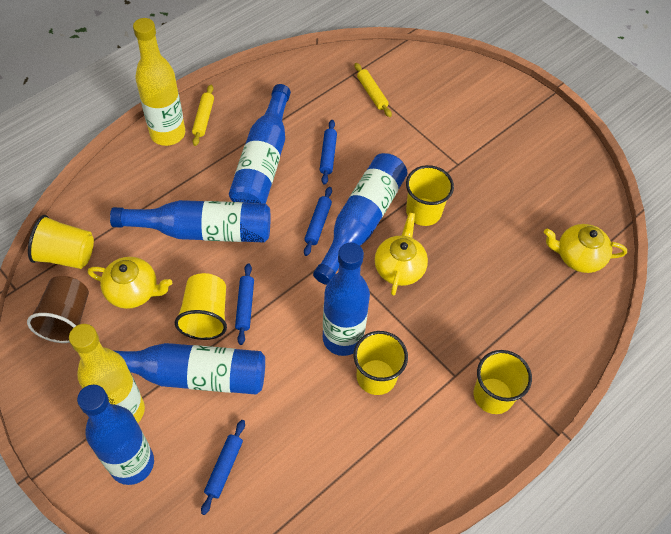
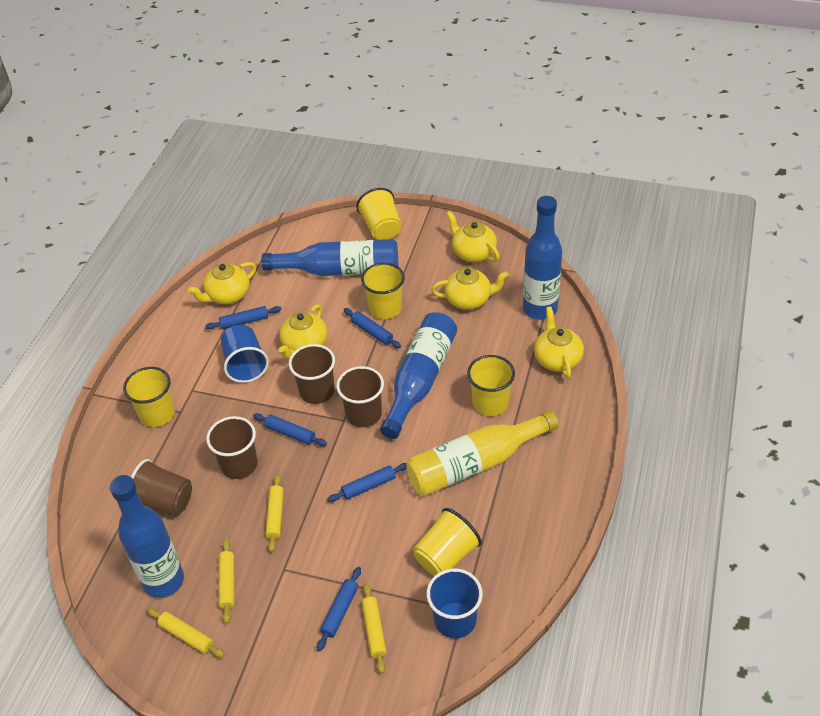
blue bottle: [77,385,154,485] [110,200,270,243] [115,343,265,395] [229,84,291,204] [313,153,408,285] [323,243,370,356] = 6 -> [110,475,184,598] [261,239,398,276] [380,312,457,439] [523,196,562,320] = 4
blue cup: none = 0 -> [221,325,269,383] [426,568,483,638] = 2
blue rolling pin: [201,420,245,515] [235,263,254,345] [304,187,332,256] [320,120,337,185] = 4 -> [205,306,282,329] [253,413,327,446] [317,567,361,651] [327,463,407,502] [343,308,401,348] = 5
brown cup: [27,276,89,343] = 1 -> [131,459,192,517] [206,416,258,479] [289,344,335,404] [336,366,384,427] = 4
yellow bottle: [69,324,145,423] [133,18,185,146] = 2 -> [406,410,559,496] = 1
yellow rolling pin: [192,85,214,146] [354,63,392,117] = 2 -> [147,608,225,658] [219,538,234,624] [265,474,284,552] [362,583,387,674] = 4
yellow teapot: [88,257,172,309] [375,212,428,296] [544,224,627,273] = 3 -> [188,262,256,304] [279,304,327,360] [431,268,509,310] [446,211,500,262] [534,307,584,379] = 5

